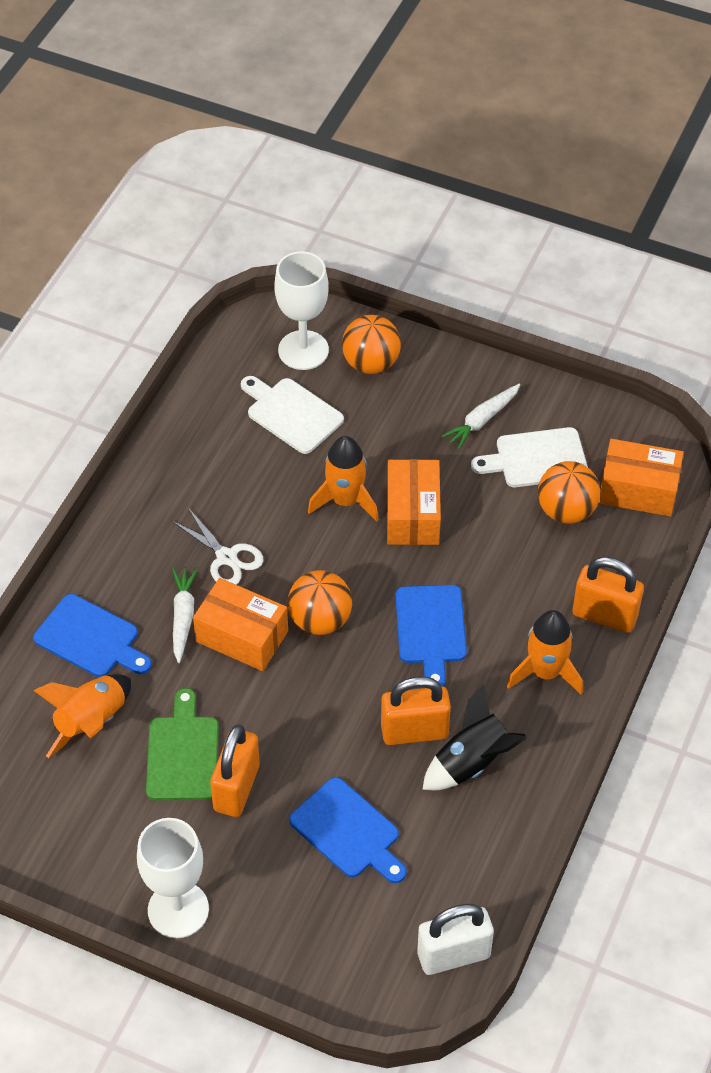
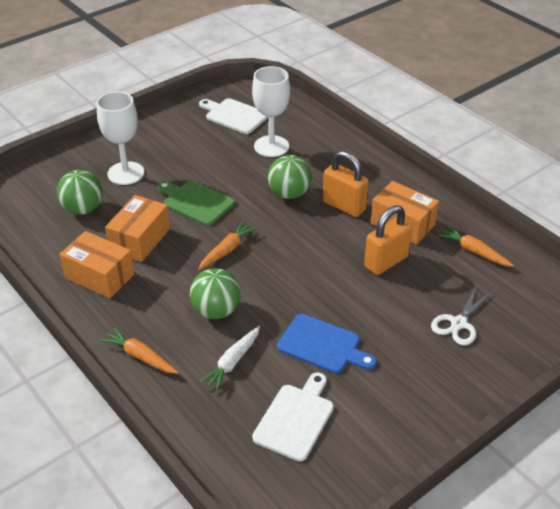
black rocket: [422,684,527,790] = 1 -> none = 0
blue cutting board: [33,594,152,677] [289,777,407,883] [395,585,467,687] = 3 -> [277,314,376,373] = 1
green ball: none = 0 -> [57,170,102,215] [190,268,241,319] [268,155,312,199] = 3
orange ball: [288,570,352,635] [342,315,401,374] [538,461,600,524] = 3 -> none = 0
orange carrot: none = 0 -> [100,327,179,374] [198,221,257,270] [438,226,514,267] = 3
orange padlock: [210,725,260,817] [381,677,451,745] [572,557,644,633] = 3 -> [323,151,369,217] [364,205,412,275] = 2
orange rocket: [33,674,131,758] [308,436,379,522] [507,610,583,694] = 3 -> none = 0
white carrot: [172,568,198,663] [441,383,520,449] = 2 -> [199,326,260,391] = 1
white padlock: [417,904,494,975] = 1 -> none = 0

